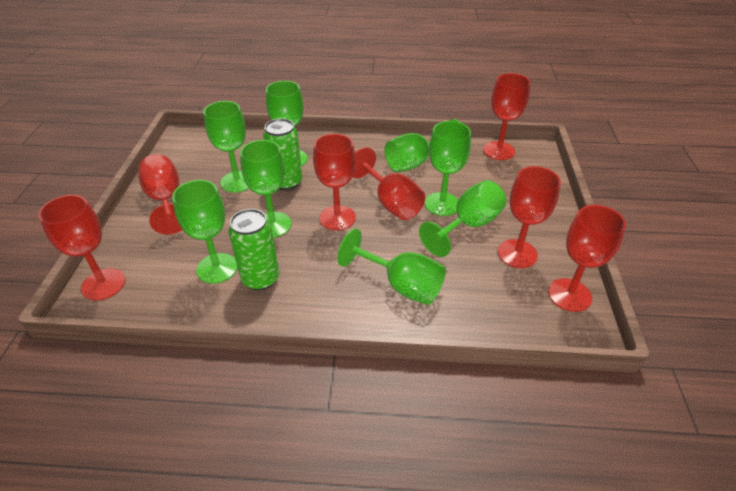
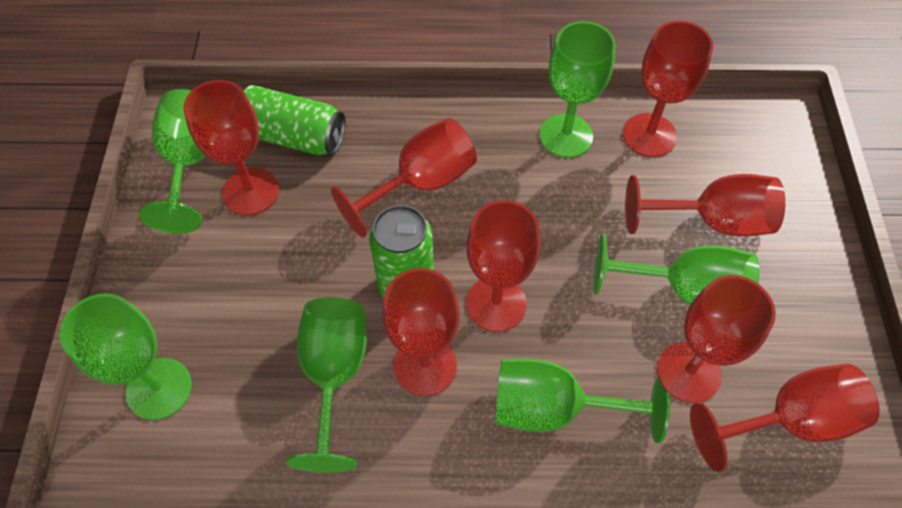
green goblet: [172,180,237,284] [204,101,249,193] [240,140,291,238] [266,81,308,166] [337,228,446,305] [384,119,461,172] [419,180,506,257] [425,121,471,216] = 8 -> [59,293,192,420] [139,89,205,234] [286,297,367,473] [495,359,670,443] [539,21,616,158] [593,234,759,305] = 6
red goblet: [38,195,125,300] [138,154,183,235] [313,133,356,231] [353,147,426,220] [483,73,531,160] [498,166,561,268] [548,205,626,312] = 7 -> [183,80,279,216] [331,118,477,238] [382,268,460,396] [466,200,541,332] [623,21,713,157] [625,174,785,237] [657,275,776,403] [690,364,880,472] = 8

